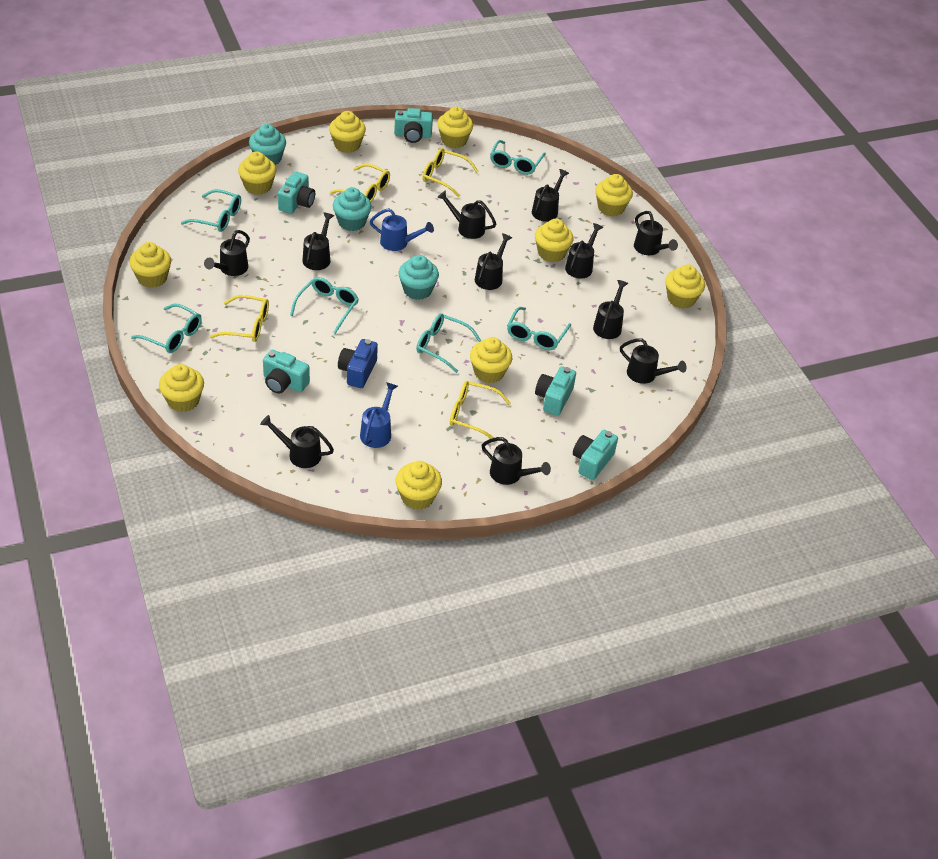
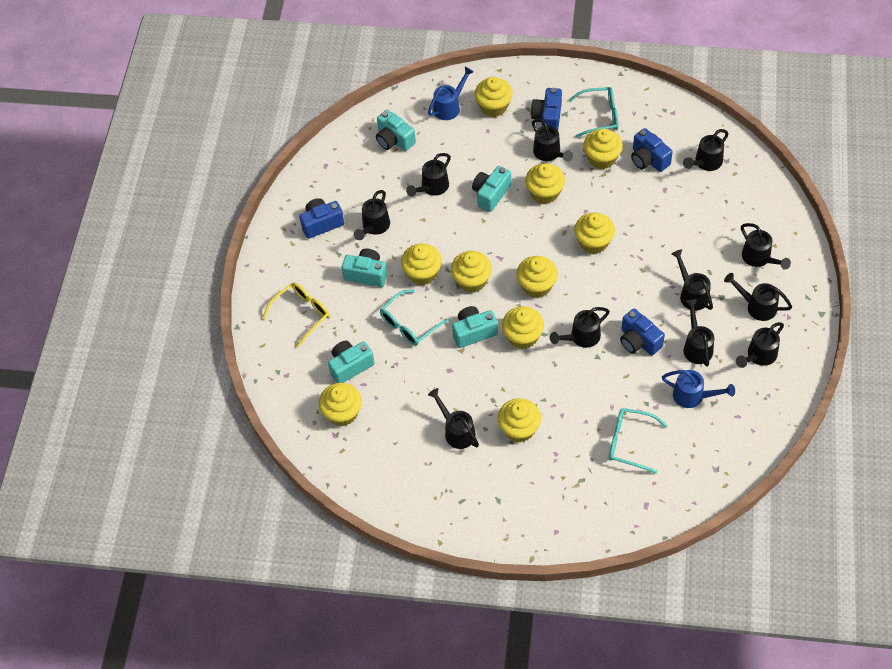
blue camera: [338,339,378,388] = 1 -> [299,198,344,239] [531,88,562,130] [620,309,665,355] [631,128,673,172] = 4
turquoise cupcake: [249,124,286,165] [333,187,372,231] [398,255,439,300] = 3 -> none = 0
turquoise glasses: [131,304,202,353] [181,189,241,232] [290,277,359,334] [416,313,481,373] [490,140,546,175] [507,307,571,350] = 6 -> [380,290,449,346] [569,87,619,138] [609,408,667,474] = 3
yellow glasses: [209,295,269,342] [330,164,390,202] [422,148,479,197] [450,381,511,442] = 4 -> [262,282,329,348] = 1

